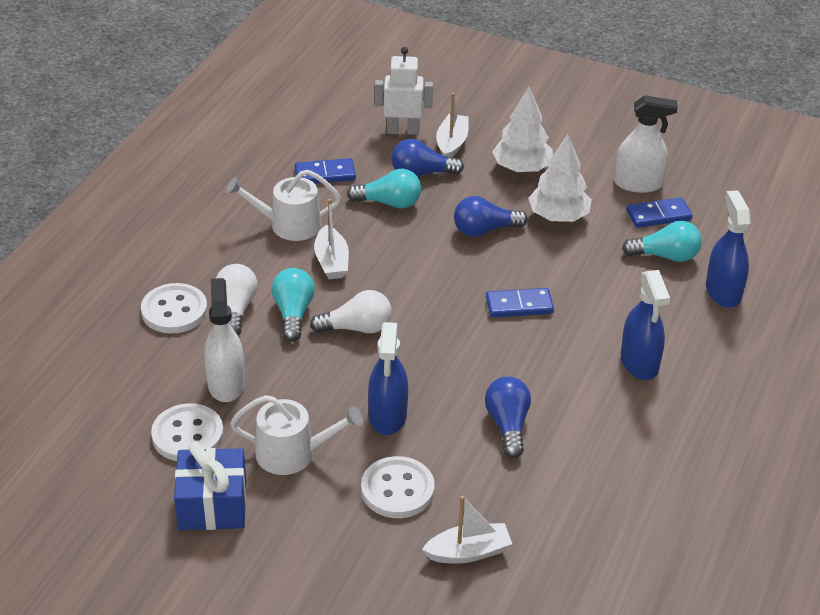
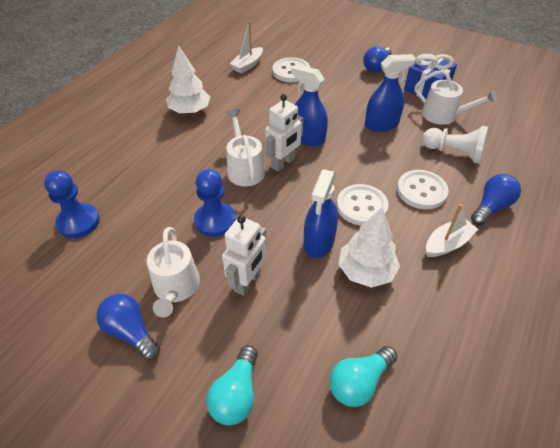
blue domino: [295,158,356,184] [486,288,554,317] [626,197,692,228] = 3 -> none = 0
blue pawn: none = 0 -> [44,170,100,238] [194,169,236,237] = 2
turquoise light bulb: [272,268,315,342] [347,169,421,209] [622,221,702,262] = 3 -> [206,345,258,425] [329,346,398,407] = 2
white boat: [314,199,349,279] [422,496,512,564] [436,93,469,158] = 3 -> [230,21,263,74] [426,204,478,257] = 2
white light bulb: [216,264,258,335] [310,290,392,333] = 2 -> none = 0
white pawn: none = 0 -> [422,126,488,164] = 1
white robot: [375,47,433,135] = 1 -> [222,215,267,296] [265,94,303,172] = 2
white spray bottle: [204,278,245,402] [614,95,678,193] = 2 -> none = 0
white watering can: [226,170,341,241] [230,395,363,475] = 2 -> [147,227,200,317] [226,109,265,186] [415,70,497,125] = 3

